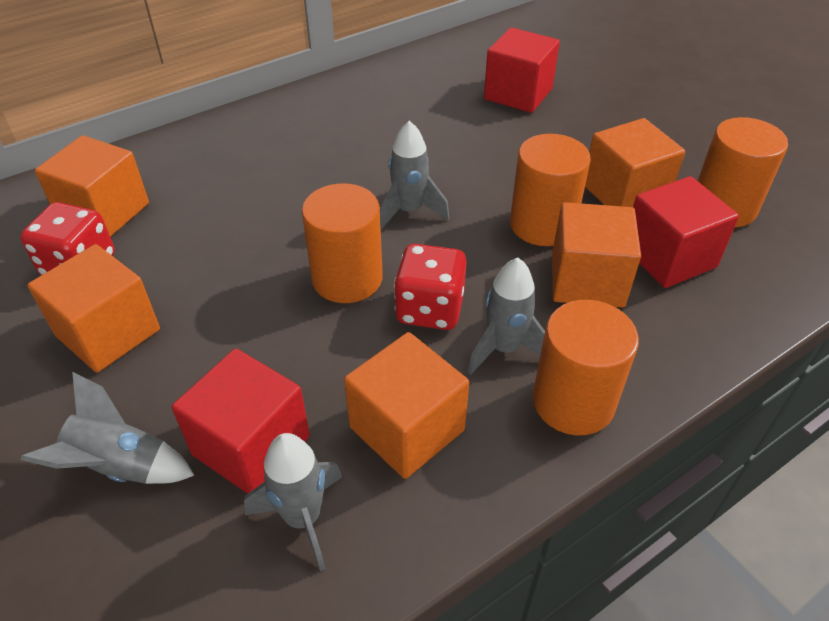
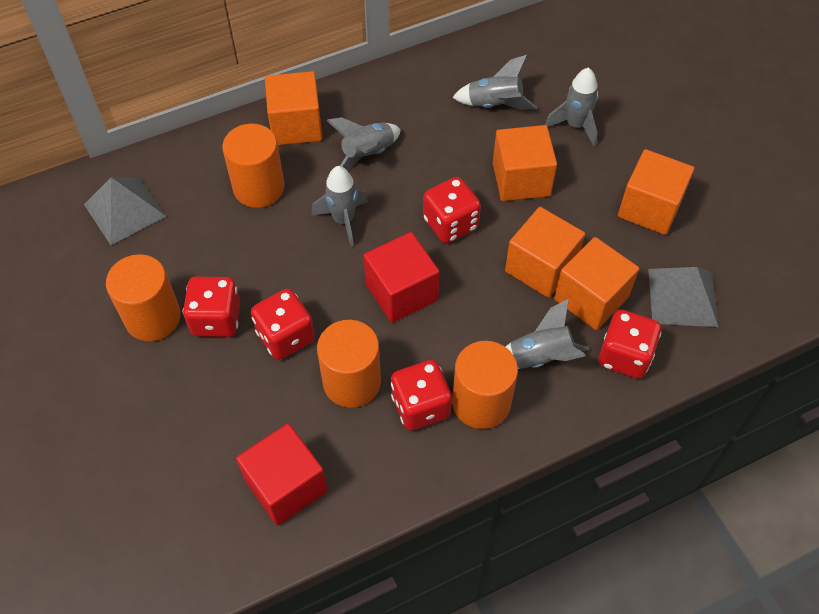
grey pyramid: none = 0 -> [84,177,166,245] [648,267,719,327] = 2
grey rocket: [21,372,195,484] [244,433,342,571] [380,121,449,229] [468,258,545,375] = 4 -> [311,166,368,247] [326,117,401,171] [452,55,537,110] [505,299,589,369] [545,67,599,146] = 5
red cube: [172,348,310,494] [484,27,560,113] [633,176,739,288] = 3 -> [236,423,327,526] [364,232,440,323] = 2
red dice: [20,202,115,275] [394,244,467,330] = 2 -> [183,277,241,337] [251,289,315,360] [391,360,452,431] [423,177,481,243] [599,310,661,379] = 5

